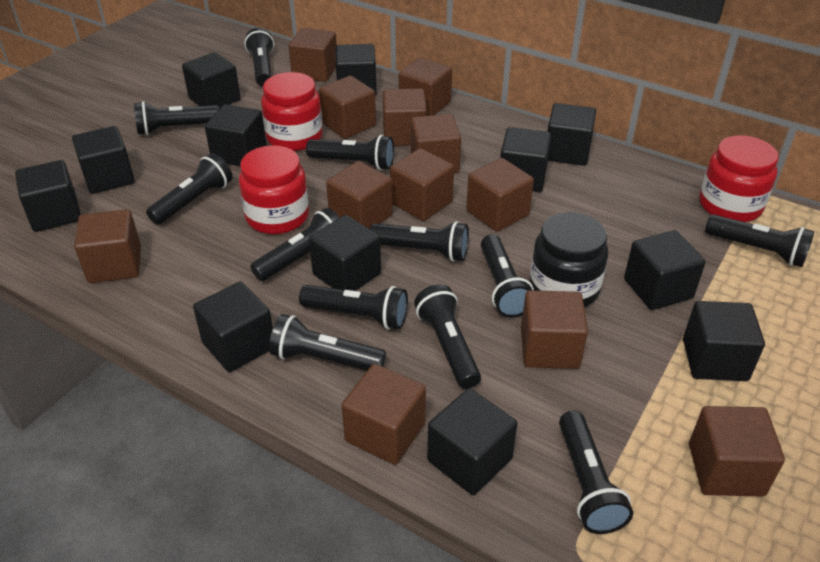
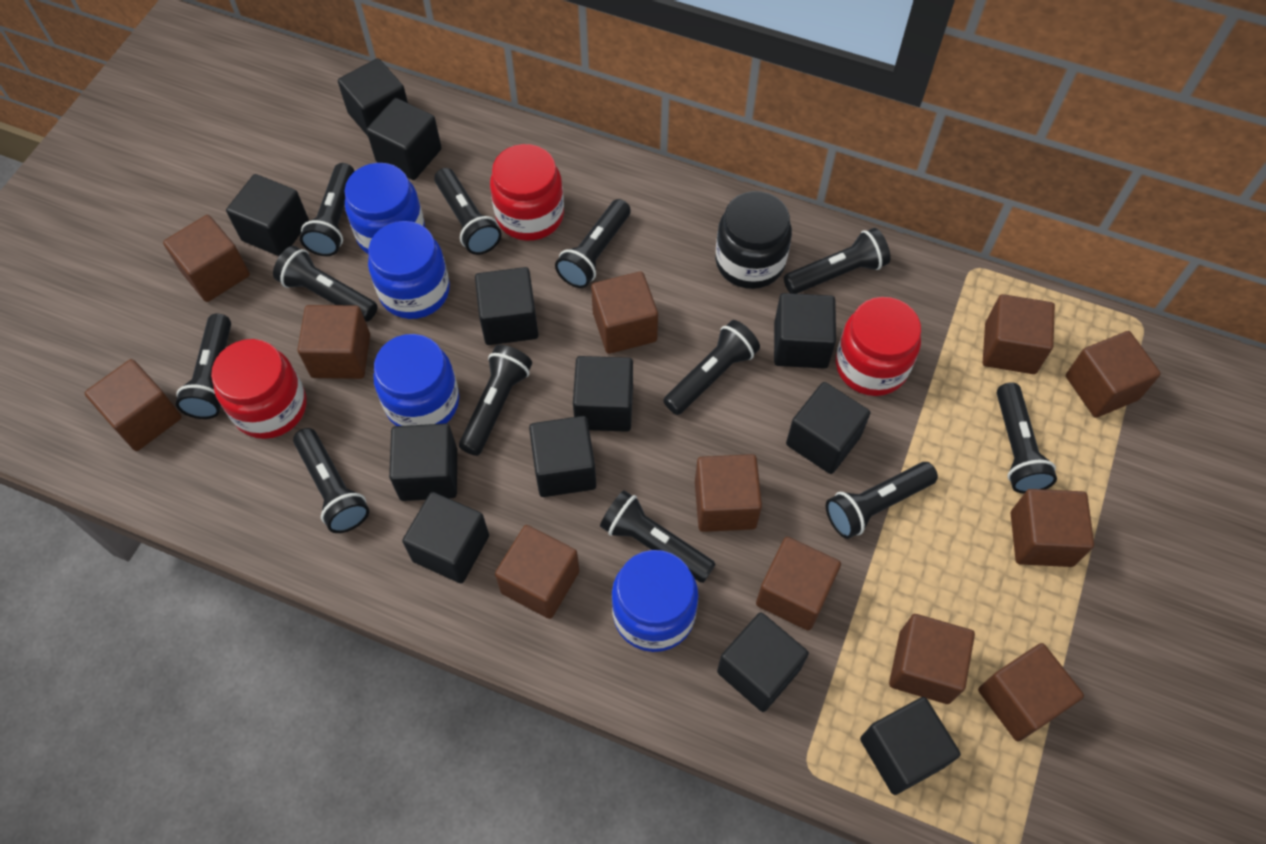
blue jar: none = 0 -> [345,163,425,255] [368,221,450,319] [373,334,459,426] [611,550,698,652] = 4

